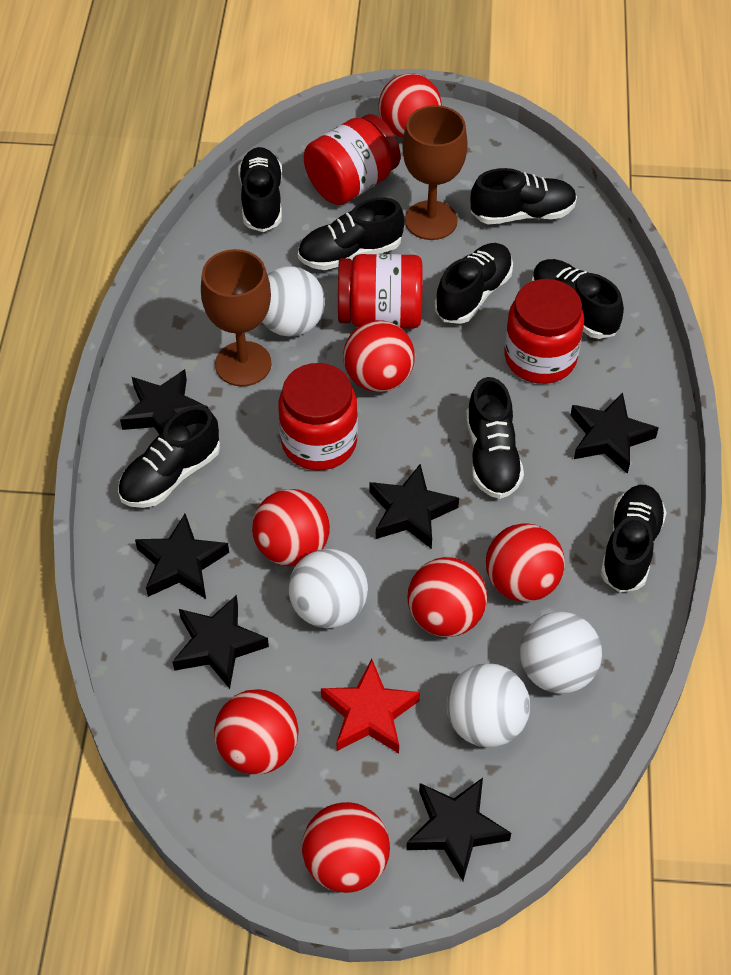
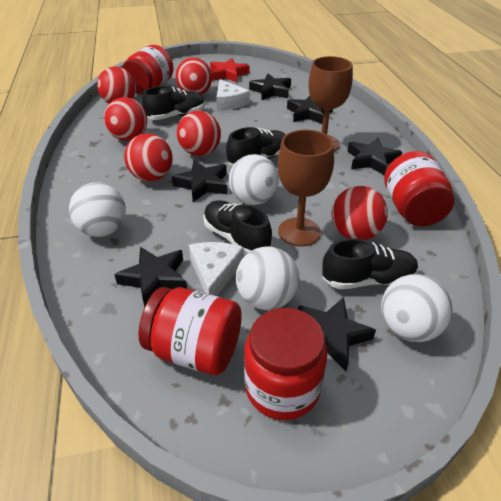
black shoe: [118,406,220,508] [238,147,282,232] [298,198,404,270] [435,243,513,324] [466,377,524,499] [471,168,577,224] [532,259,624,339] [601,485,667,593] = 8 -> [142,86,205,120] [203,200,272,255] [226,127,286,166] [322,238,418,289] = 4
red ball: [214,689,299,775] [252,489,330,566] [302,802,390,893] [343,320,415,392] [379,73,442,138] [408,557,487,637] [486,523,565,602] = 7 -> [97,67,136,104] [104,97,147,141] [124,133,173,181] [176,57,212,95] [177,111,221,156] [332,186,388,240] = 6
white cheese: none = 0 -> [189,242,244,296] [216,79,250,110] = 2

